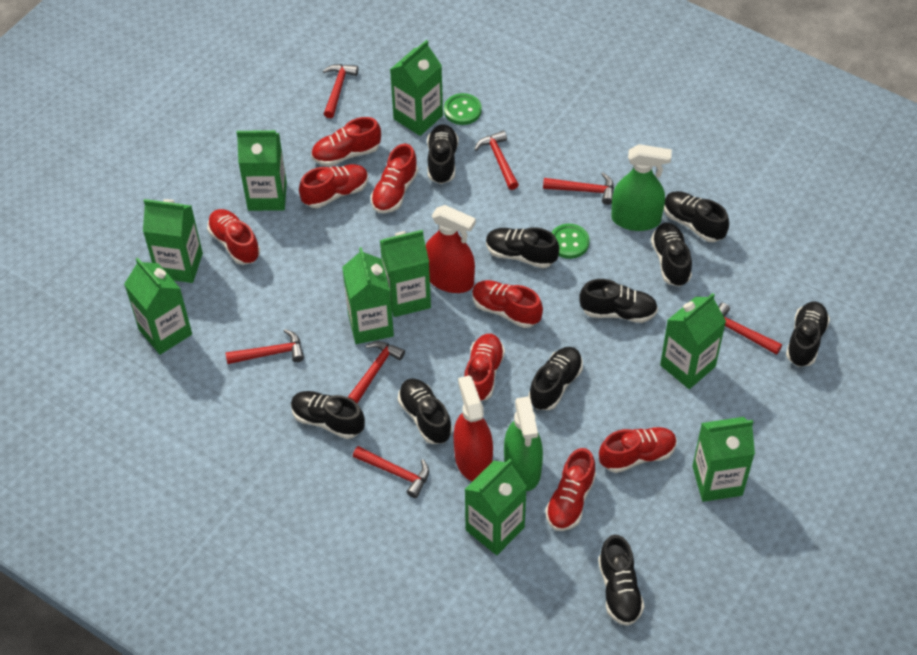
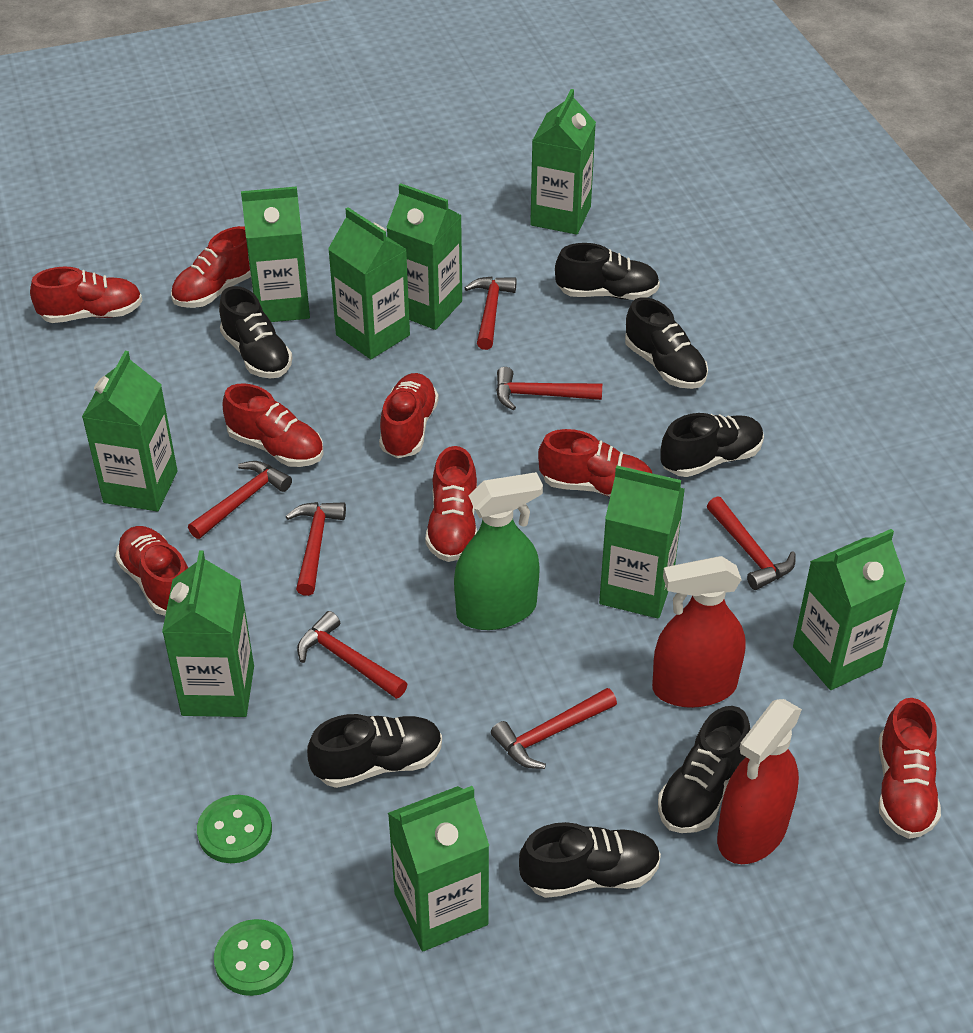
black shoe: [291,391,365,439] [398,378,452,444] [427,124,458,184] [486,227,559,268] [529,347,583,410] [579,279,658,323] [598,535,645,626] [651,223,692,287] [664,191,729,242] [786,301,830,367] = 10 -> [219,286,292,378] [307,714,442,788] [519,822,661,898] [555,243,660,300] [625,297,708,389] [658,706,751,833] [661,413,764,477] = 7
green spray bottle: [504,396,543,491] [611,144,672,231] = 2 -> [454,472,543,630] = 1

